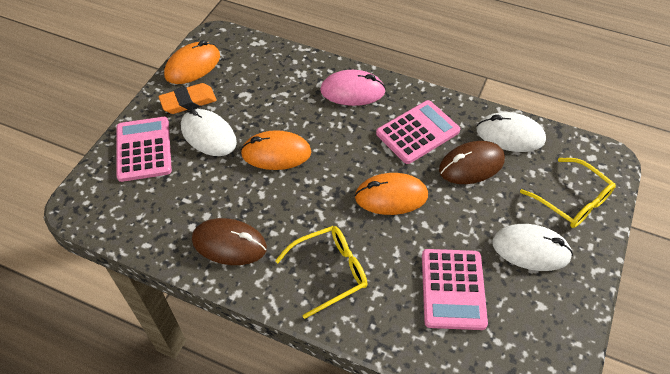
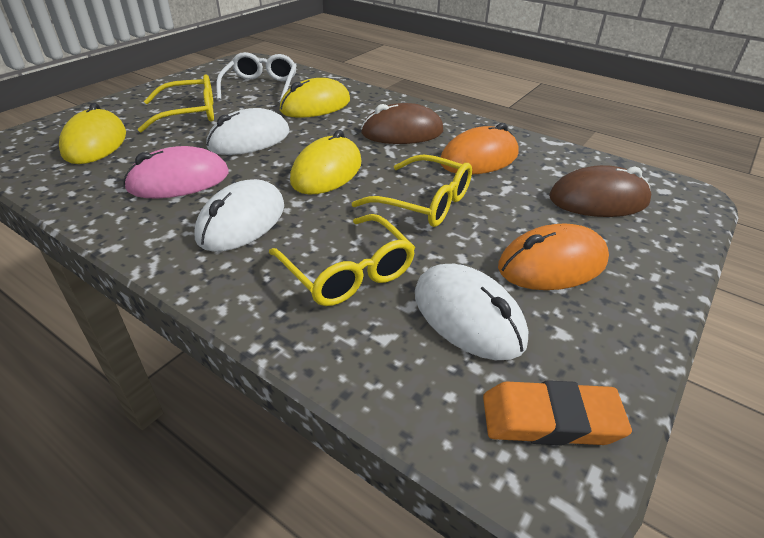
orange mouse: [164,40,220,84] [240,130,311,170] [355,173,428,215] = 3 -> [441,123,519,174] [498,224,609,290] = 2
pink calculator: [116,117,172,182] [376,100,460,164] [422,249,488,330] = 3 -> none = 0
white glasses: none = 0 -> [216,52,297,103] = 1
yellow glasses: [275,226,367,319] [520,158,616,228] = 2 -> [138,74,214,132] [269,214,415,306] [352,154,472,227] = 3
yellow mouse: none = 0 -> [59,103,126,164] [280,78,350,118] [290,130,362,194] = 3

